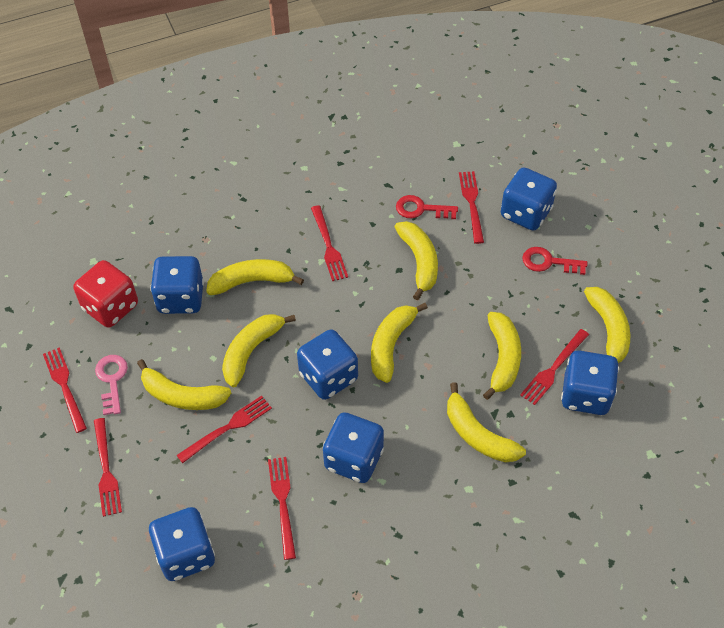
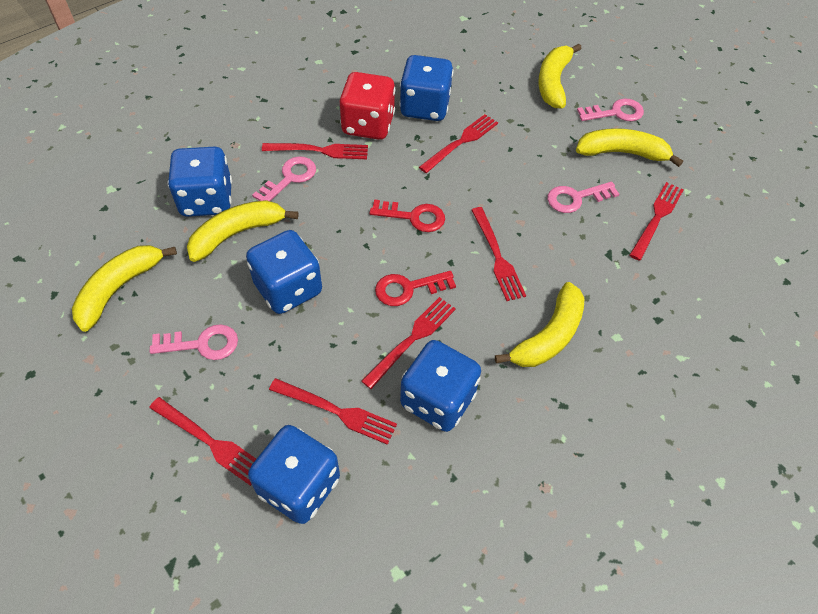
blue dice: [149,507,215,581] [150,256,204,314] [297,329,358,400] [323,412,384,483] [501,167,557,231] [561,350,619,415] = 6 -> [168,147,232,217] [246,230,322,314] [248,425,340,524] [399,55,453,121] [400,340,481,432] = 5
pink key: [95,355,128,415] = 1 -> [150,324,238,360] [252,156,316,201] [547,181,619,213] [577,98,644,121] = 4
yellow banana: [137,359,231,410] [206,259,304,295] [222,314,296,387] [371,303,428,383] [395,221,438,300] [447,382,526,462] [483,312,521,400] [584,287,630,363] = 8 -> [72,245,177,332] [187,200,299,262] [495,282,585,367] [538,44,582,108] [576,128,683,167] = 5

